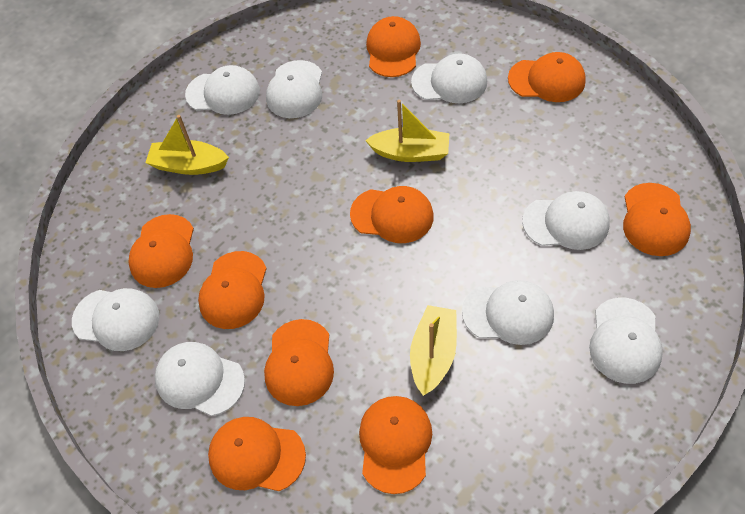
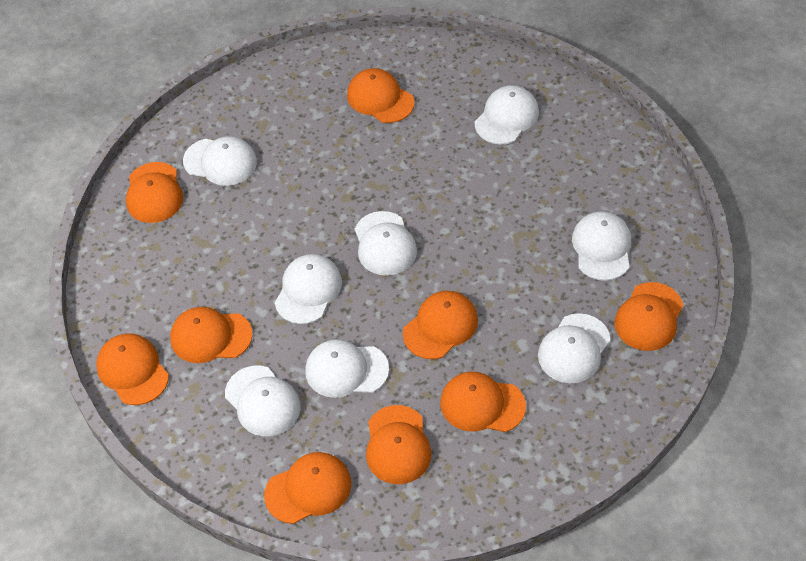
yellow boat: [145,115,229,175] [365,100,450,162] [410,305,457,396] = 3 -> none = 0

